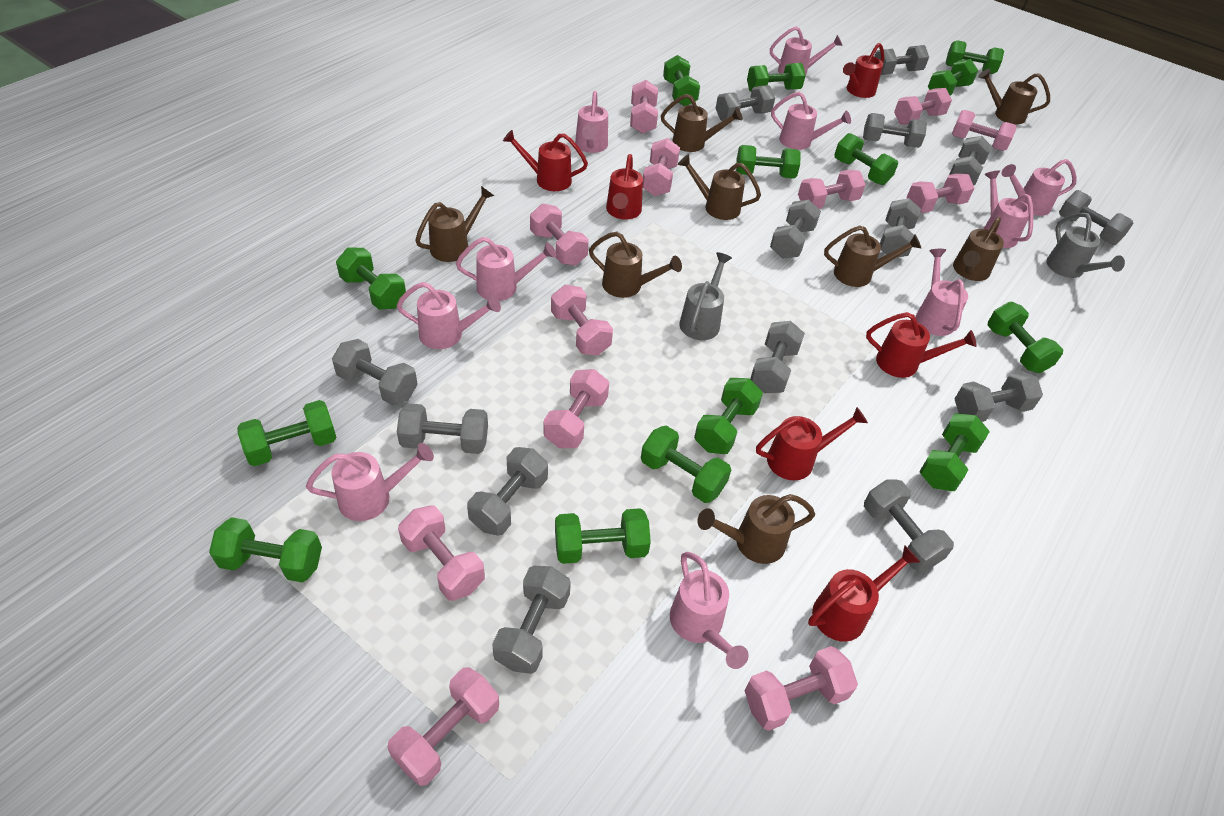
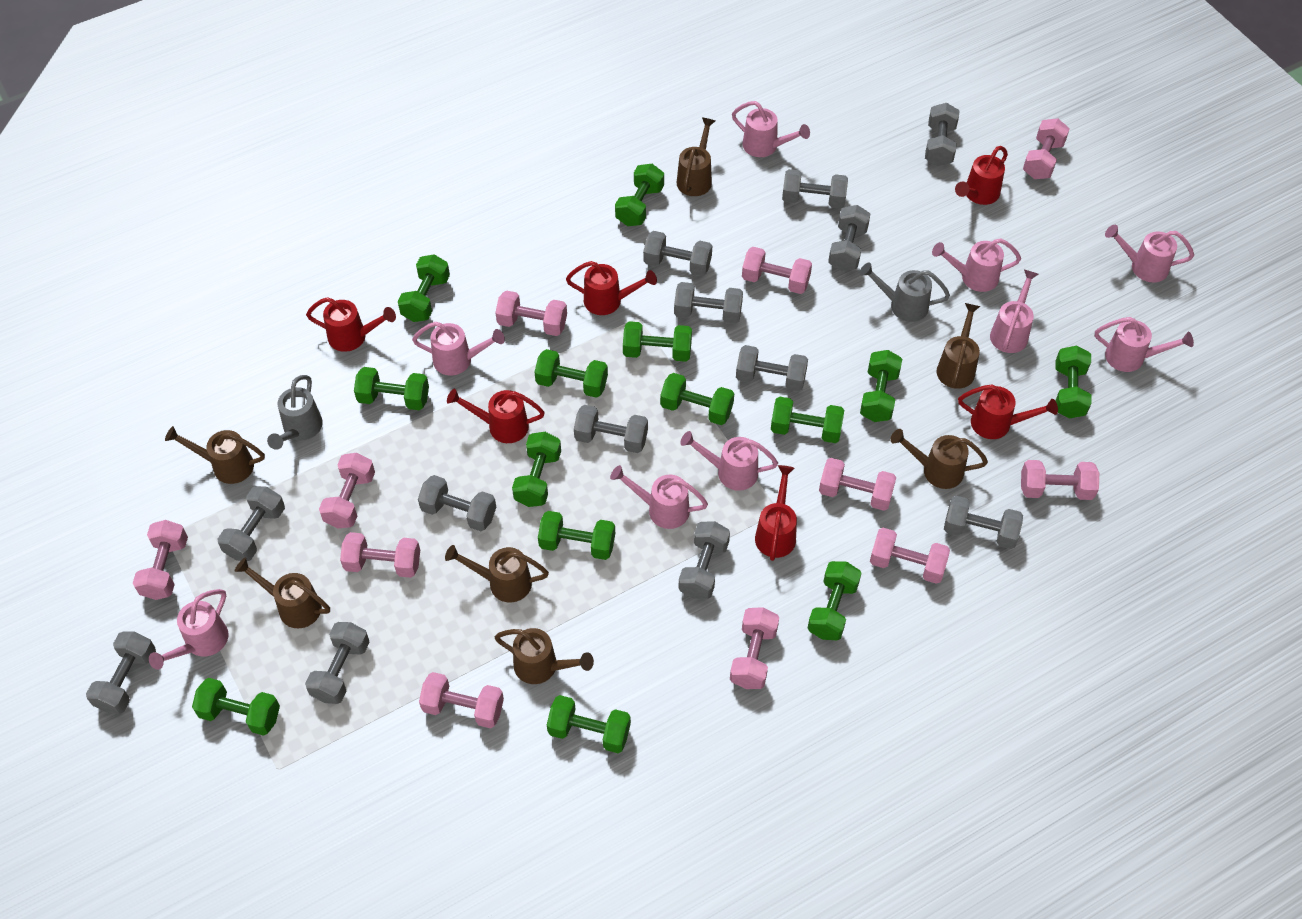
brown watering can: [415,186,494,262] [589,232,682,298] [661,94,743,152] [678,154,761,220] [697,494,815,564] [824,225,922,287] [953,217,1004,281] [978,69,1050,124] = 8 -> [165,426,265,484] [234,557,330,628] [445,545,549,602] [495,628,594,684] [677,117,715,196] [890,429,988,489] [936,303,980,389] = 7
grey dumbbell: [332,339,418,405] [397,403,488,454] [467,447,548,536] [492,566,571,674] [715,85,775,121] [750,321,805,393] [770,200,821,259] [863,113,927,148] [864,480,954,571] [874,45,929,75] [880,198,921,258] [949,136,992,186] [955,371,1043,422] [1059,190,1133,245] = 14 -> [86,631,156,714] [218,486,285,561] [305,622,370,704] [418,475,496,531] [574,405,648,453] [643,231,712,276] [674,282,743,324] [678,521,730,599] [736,345,808,392] [782,169,848,208] [828,205,870,271] [925,103,960,166] [944,496,1023,549] = 13
pink dumbbell: [387,667,499,786] [398,505,485,601] [530,203,589,266] [544,369,609,448] [551,285,613,355] [630,80,658,134] [643,138,680,196] [745,646,858,731] [798,170,866,209] [894,88,952,125] [906,173,974,213] [952,110,1017,151] = 12 -> [133,520,188,600] [319,453,375,528] [340,532,420,578] [419,672,504,728] [495,290,567,336] [730,607,779,689] [742,247,812,294] [819,458,896,511] [870,528,950,584] [1021,460,1099,500] [1023,118,1070,179] = 11
pink watering can: [306,443,434,521] [396,282,501,349] [456,237,556,301] [575,91,608,153] [670,552,749,669] [770,26,843,75] [771,92,851,150] [915,249,968,336] [984,170,1033,248] [1001,159,1077,216] = 10 -> [149,589,229,670] [412,322,505,375] [610,465,708,529] [680,431,778,491] [732,101,810,157] [932,238,1021,292] [990,270,1038,353] [1095,317,1194,372] [1105,225,1194,282] = 9

